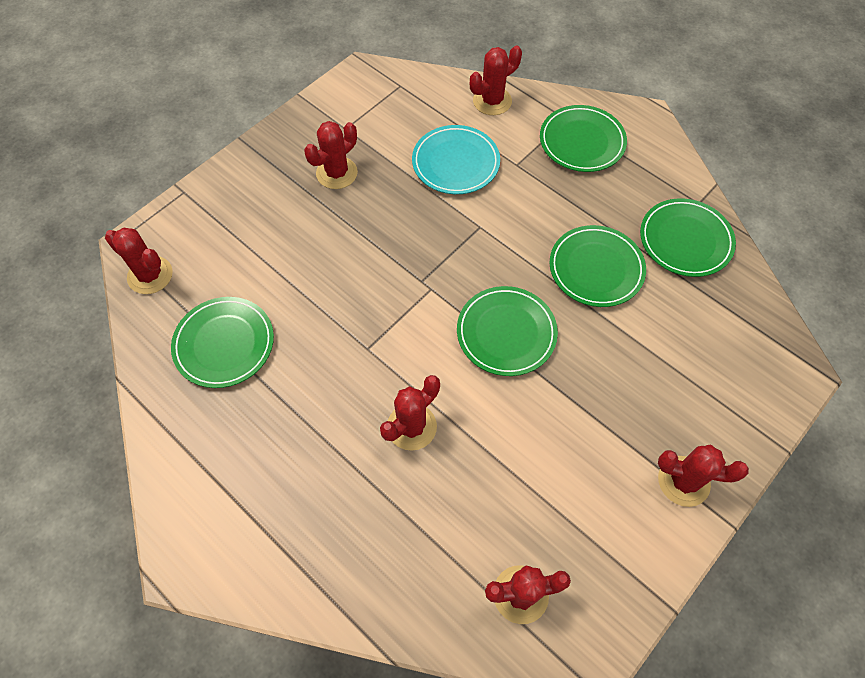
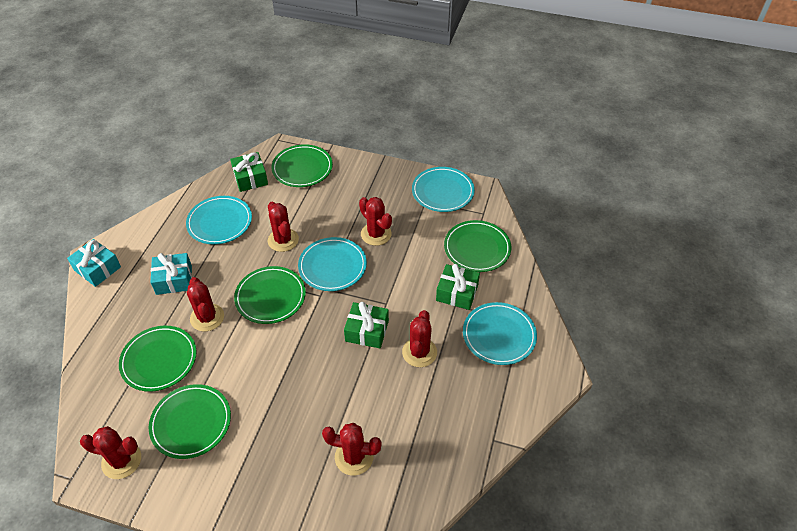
green gift: none = 0 -> [230,152,268,192] [344,302,389,348] [436,264,480,310] = 3
turquoise gift: none = 0 -> [67,239,121,287] [150,253,192,295] = 2
turquoise plate: [412,125,500,194] = 1 -> [186,196,252,245] [298,237,367,291] [412,167,475,212] [463,302,537,365] = 4

